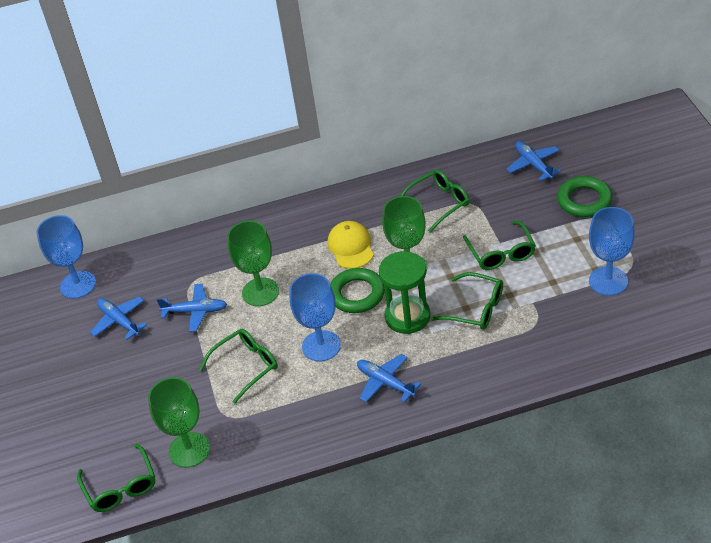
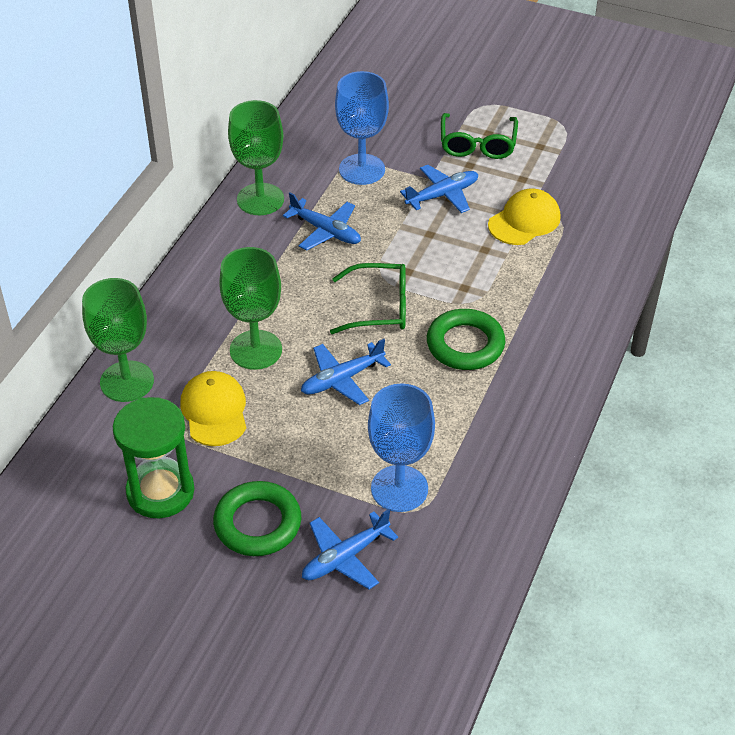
blue goblet: [36,215,96,299] [290,273,341,362] [589,207,635,296] = 3 -> [335,71,389,185] [368,383,435,512] = 2
green glasses: [77,444,155,512] [199,329,278,404] [401,170,469,232] [431,272,503,330] [463,221,536,270] = 5 -> [330,263,406,334] [441,113,518,159] = 2
yellow cap: [328,221,374,269] = 1 -> [180,371,246,446] [488,188,561,245] = 2

